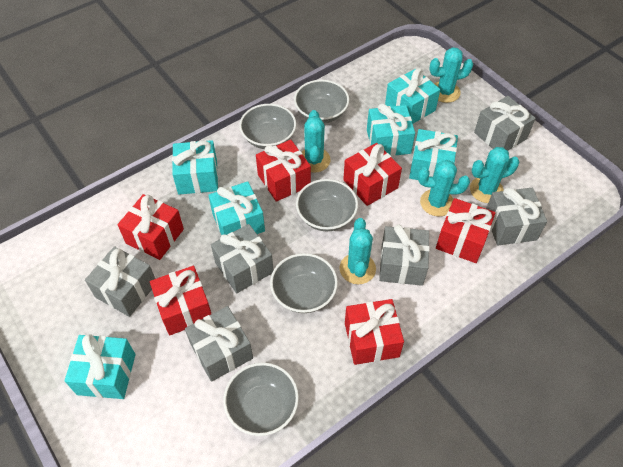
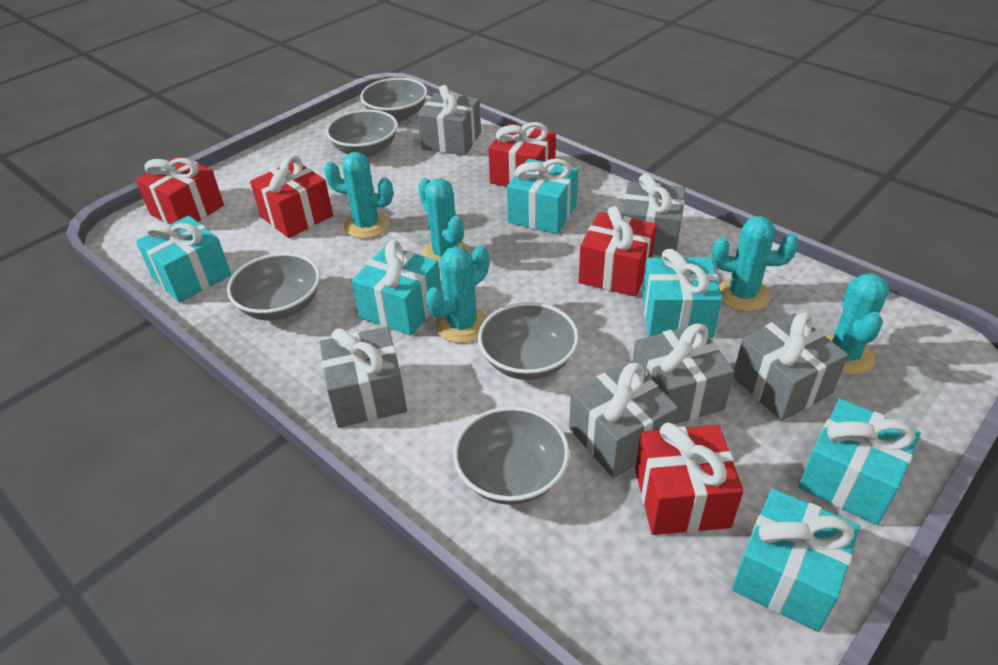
red gift: [118,194,184,260] [150,266,211,335] [256,140,311,202] [343,143,402,206] [345,299,404,365] [436,198,496,263] = 6 -> [136,156,224,224] [250,155,333,238] [488,122,556,187] [579,206,657,297] [635,422,743,535] = 5

